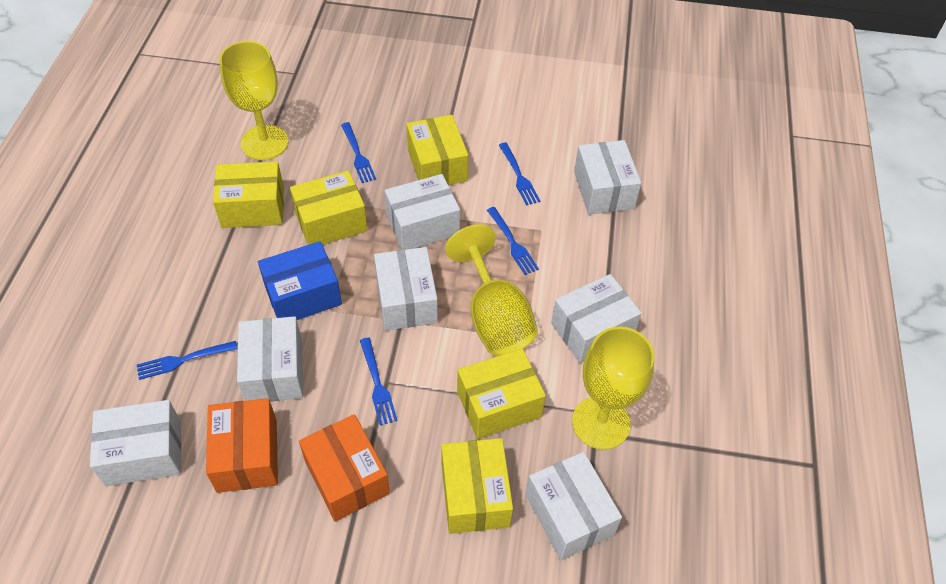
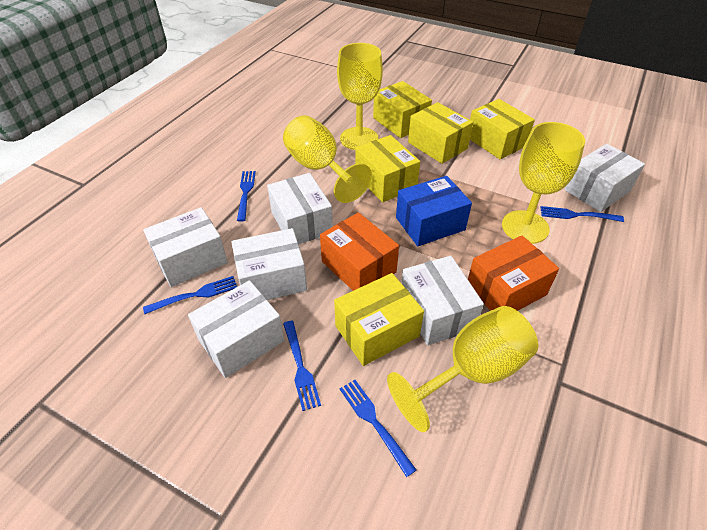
white box: [90,400,181,486] [237,316,303,402] [374,247,438,331] [385,174,460,250] [526,452,622,560] [551,274,642,363] [574,140,641,215] = 7 -> [143,207,228,287] [188,280,285,378] [231,228,307,300] [267,173,333,244] [401,256,484,345] [564,144,645,212] = 6
yellow goblet: [219,41,289,160] [445,224,538,356] [572,327,654,450] = 3 -> [283,115,372,203] [337,43,383,150] [387,306,538,432] [502,122,585,244] = 4

